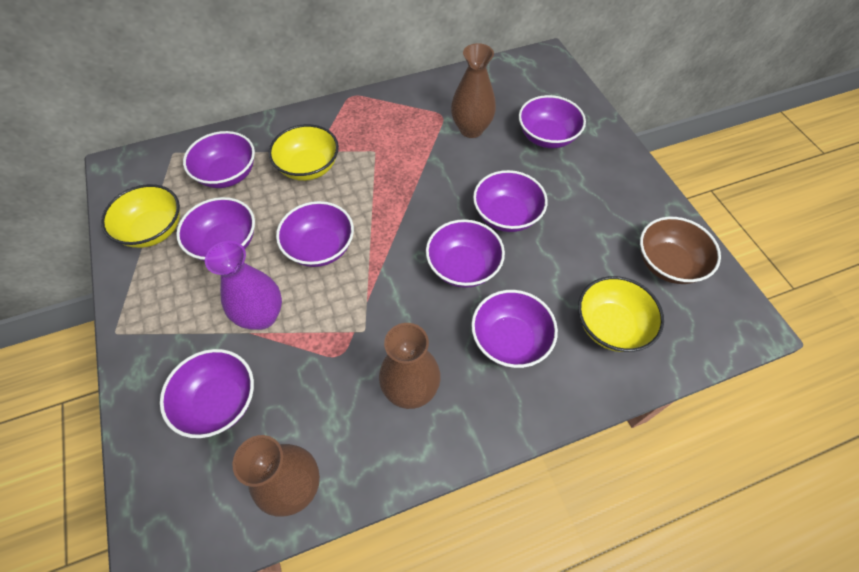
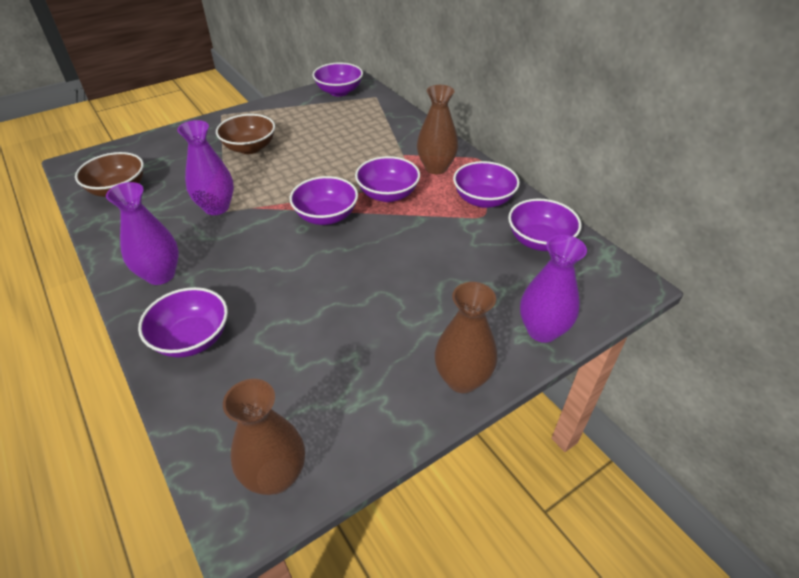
brown bowl: [640,217,721,284] = 1 -> [75,152,144,197] [216,114,275,154] = 2
purple bowl: [160,349,254,438] [176,197,255,261] [183,131,255,188] [276,201,354,267] [426,219,505,288] [471,290,558,368] [473,170,548,232] [519,95,586,148] = 8 -> [138,287,228,357] [290,176,358,225] [313,63,363,96] [355,156,420,202] [453,161,520,208] [508,199,581,251] = 6
purple vase: [205,241,282,330] = 1 -> [106,182,179,285] [177,120,234,215] [520,235,587,343] = 3
yellow bowl: [101,184,180,248] [269,124,339,181] [578,276,664,352] = 3 -> none = 0

